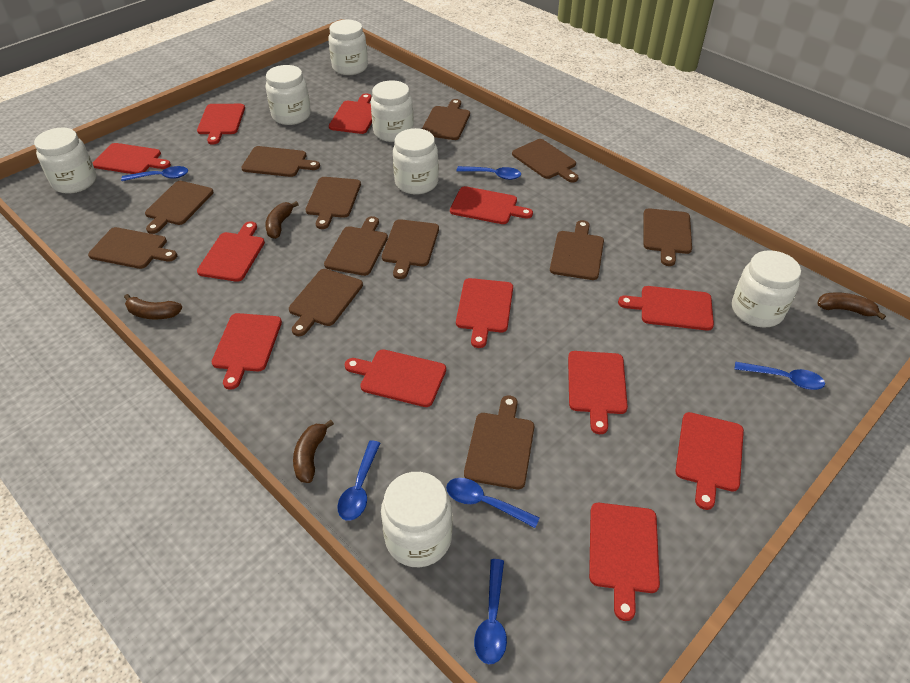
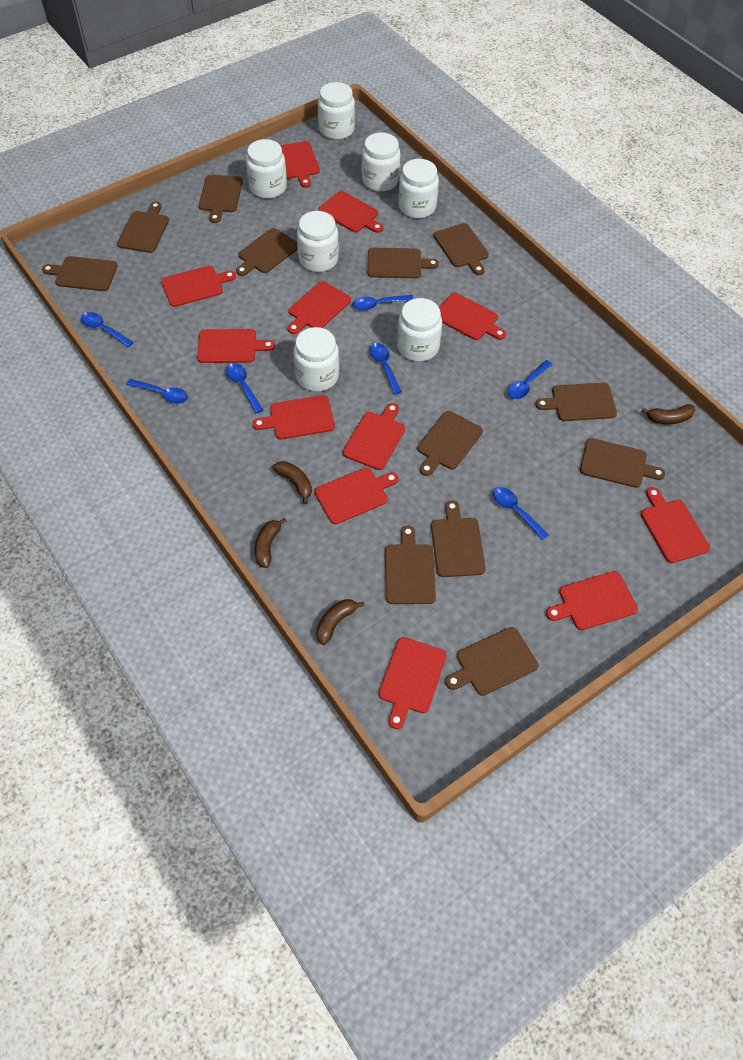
blue spoon: [121,166,188,181] [337,440,380,521] [446,478,540,528] [457,166,521,180] [474,559,507,664] [735,362,825,390] = 6 -> [81,312,134,347] [127,379,188,404] [226,363,263,413] [352,295,414,311] [370,343,402,394] [493,487,549,540] [508,360,553,399] = 7

